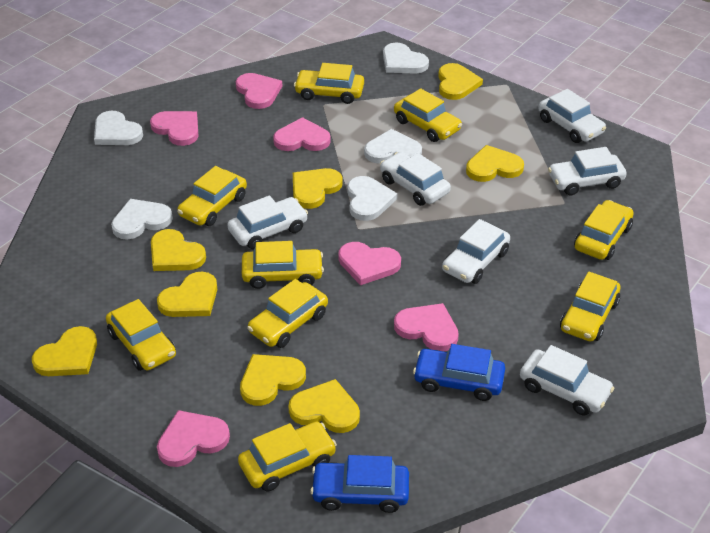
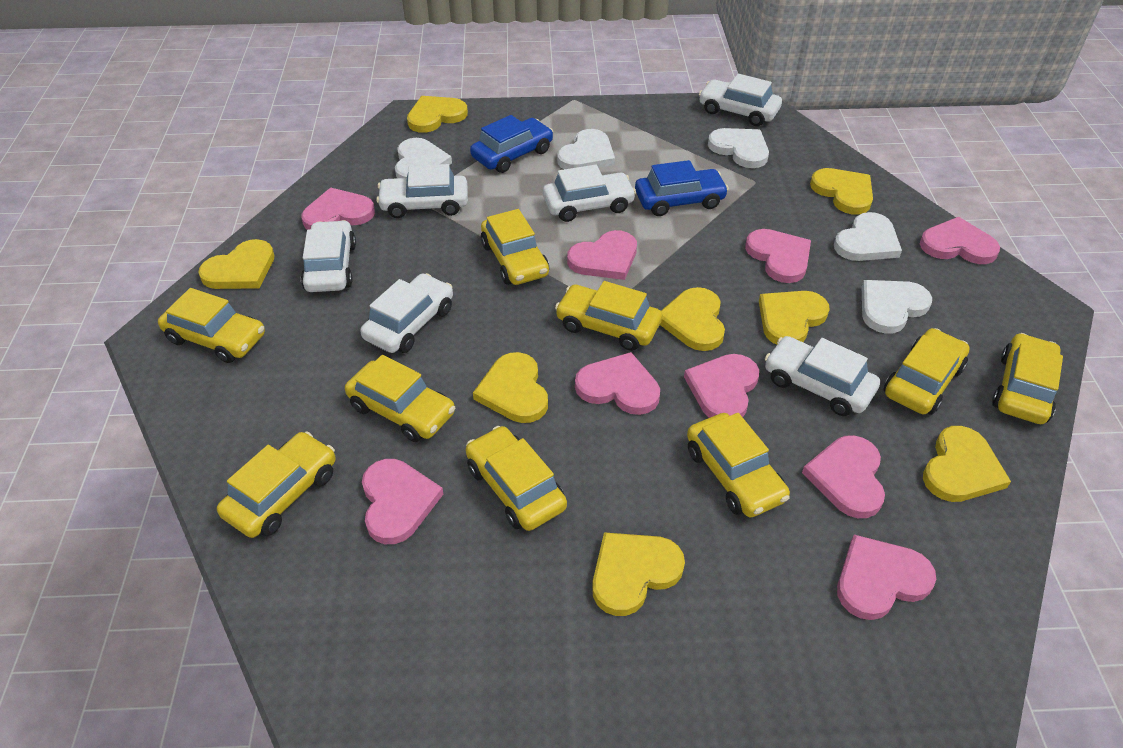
pink heart: [150,111,198,146] [157,410,230,467] [236,73,282,109] [273,117,331,151] [338,242,401,285] [394,303,459,351] = 6 -> [301,187,375,230] [362,459,443,544] [567,230,637,280] [575,352,660,415] [684,354,759,418] [745,229,811,283] [802,435,885,518] [837,535,936,620] [920,217,1000,264] = 9

